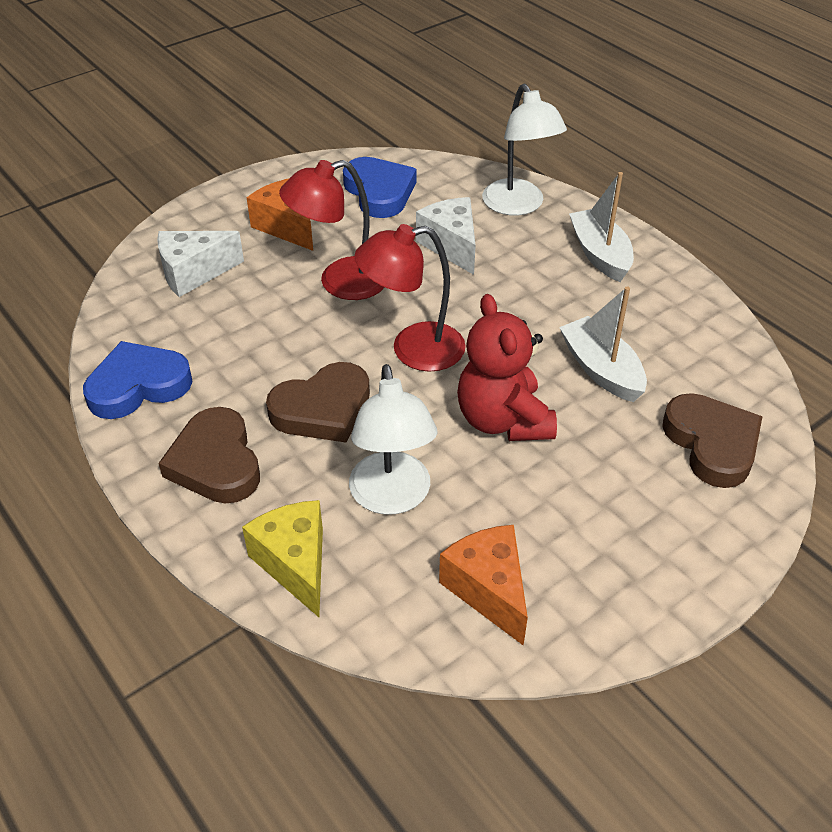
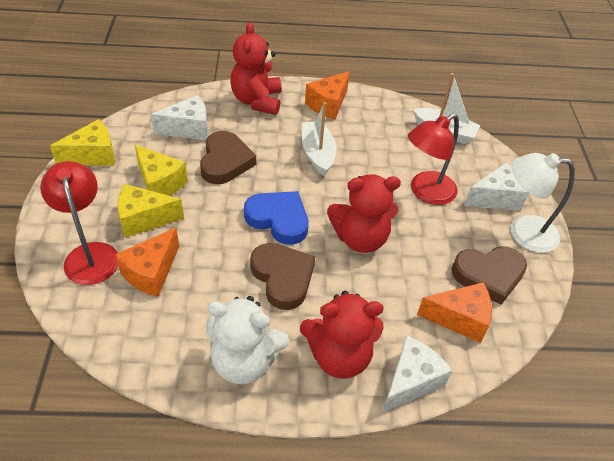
blue heart: [83,341,192,419] [343,157,416,218] = 2 -> [244,191,308,245] = 1
orange cheese: [247,179,313,251] [439,525,528,646] = 2 -> [115,228,179,297] [305,71,350,120] [417,282,492,343] = 3
red teddy bear: [457,294,557,441] = 1 -> [230,22,282,115] [300,291,384,379] [327,174,401,253] = 3
white cheese: [157,231,244,297] [416,197,476,275] = 2 -> [151,95,208,140] [382,336,452,413] [464,162,529,211] = 3
white lamp: [349,364,437,515] [482,84,567,216] = 2 -> [511,153,575,253] = 1
white teddy bear: none = 0 -> [206,296,289,384] = 1
yellow cheese: [242,500,323,617] = 1 -> [50,119,115,166] [117,184,184,238] [135,145,188,196] = 3

